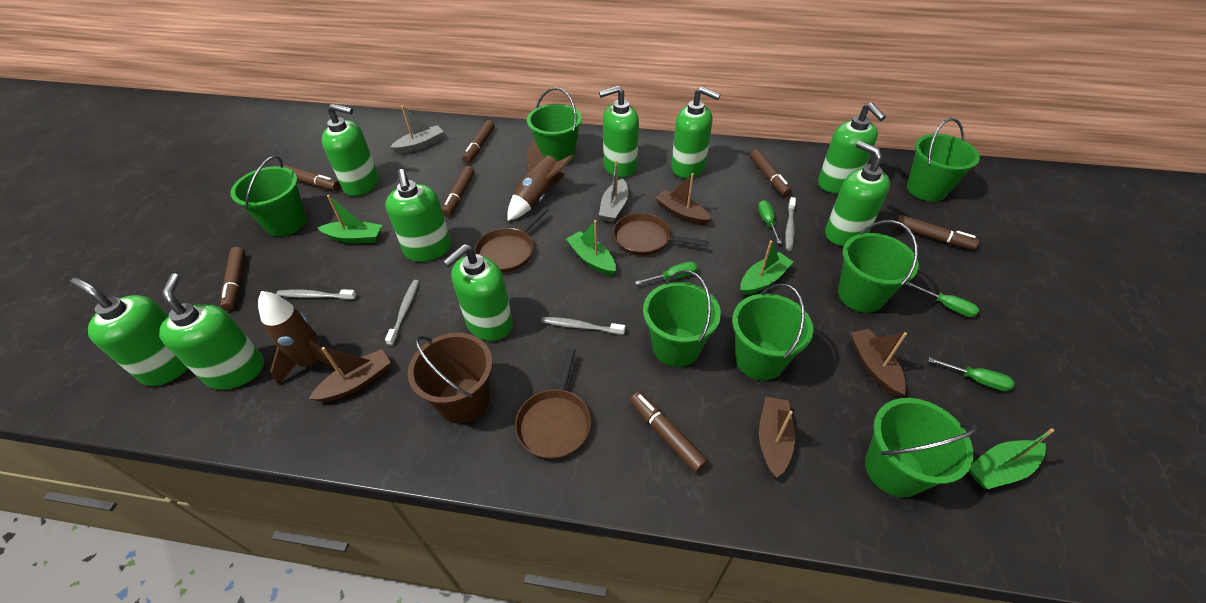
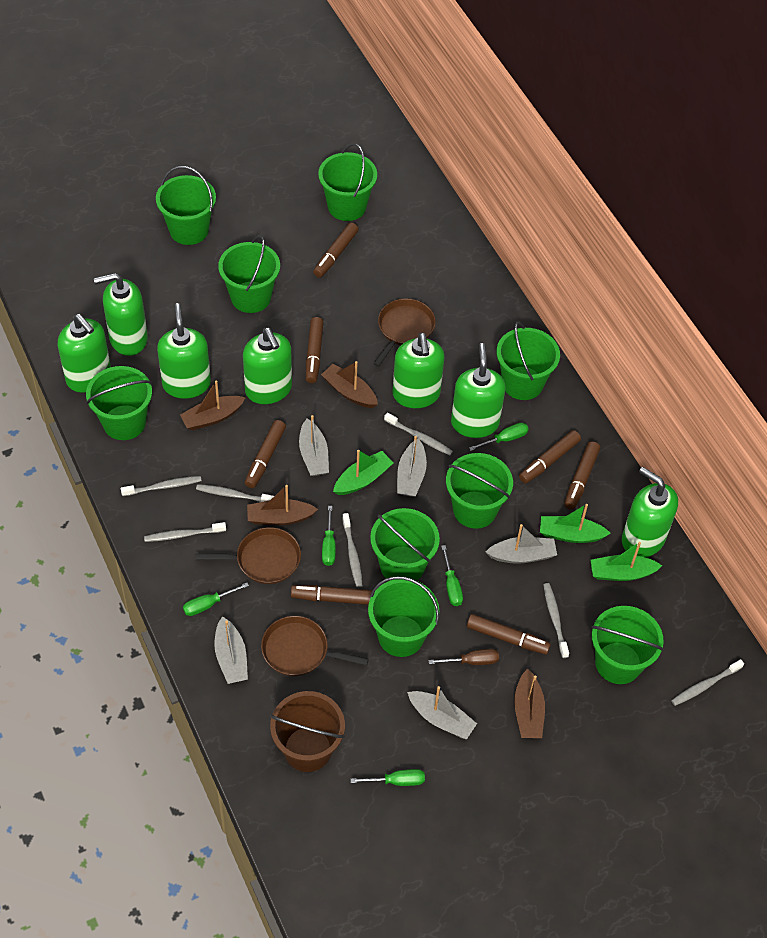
brown rocket: [258,291,339,386] [507,139,574,221] = 2 -> none = 0
brown screwdriver: none = 0 -> [428,649,499,665] = 1
green boat: [317,195,382,243] [566,220,616,276] [740,240,793,295] [969,428,1054,489] = 4 -> [333,450,393,495] [540,504,611,543] [591,542,662,581] = 3
green bucket: [230,156,307,236] [527,87,582,164] [643,270,721,367] [732,283,813,380] [838,220,919,313] [865,398,978,497] [907,118,980,202] = 7 -> [86,366,152,440] [156,166,216,245] [218,235,280,313] [318,143,377,221] [368,576,439,657] [370,508,440,581] [446,453,513,529] [497,321,560,400] [591,606,664,684] = 9
green screwdriver: [635,262,698,285] [758,200,782,244] [905,282,979,317] [929,357,1015,391] = 4 -> [183,583,249,616] [322,506,336,566] [351,769,425,786] [441,545,463,606] [469,423,529,451] = 5
green soap dispenser: [70,278,189,386] [159,273,264,390] [322,103,379,196] [385,169,451,262] [443,244,513,341] [599,86,639,177] [671,87,720,178] [818,103,886,193] [825,141,890,246] = 9 -> [57,314,111,393] [94,273,148,356] [157,303,211,399] [243,328,292,404] [393,333,444,408] [451,343,506,438] [622,467,678,557] = 7
grey boat: [390,106,444,154] [599,160,628,222] = 2 -> [214,616,248,684] [299,415,329,476] [397,436,427,497] [407,686,477,740] [486,524,557,564] = 5
grey toothbrush: [276,289,357,300] [385,280,419,346] [541,317,625,335] [785,197,796,251] = 4 -> [121,476,202,496] [144,522,226,542] [196,484,274,502] [342,513,363,588] [384,413,453,456] [543,583,569,658] [671,659,744,706] = 7

